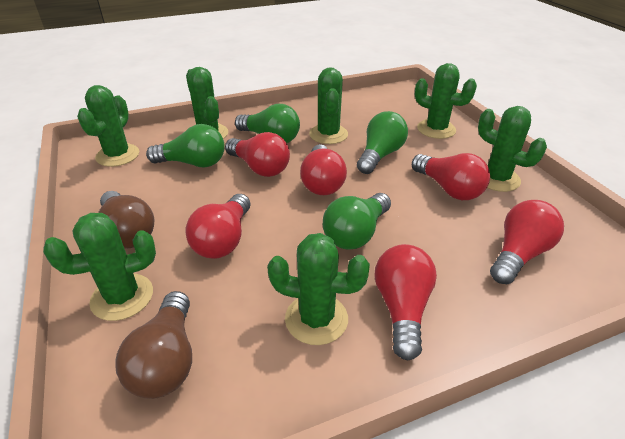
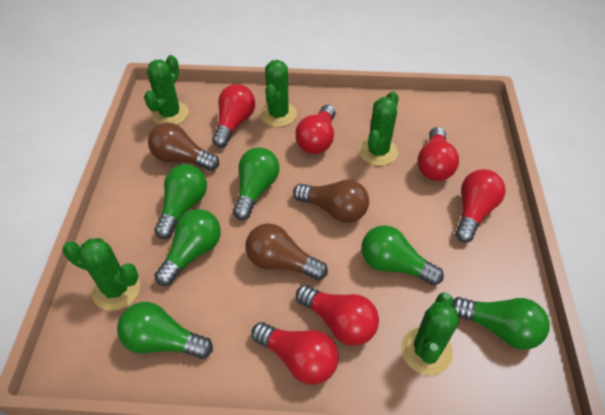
brown light bulb: [98,191,154,249] [115,291,192,399] = 2 -> [148,123,219,171] [245,223,328,280] [293,180,369,223] = 3
green cactus: [43,213,156,321] [77,85,139,167] [186,67,228,139] [267,233,370,345] [309,67,348,144] [415,63,477,139] [478,106,547,192] = 7 -> [63,238,140,311] [144,55,189,125] [260,60,297,127] [359,91,398,166] [401,292,459,375] = 5
green light bulb: [146,124,224,167] [235,104,300,143] [323,193,391,250] [357,111,408,174] = 4 -> [117,302,213,359] [154,164,207,239] [155,209,221,286] [233,147,279,220] [361,225,444,286] [452,297,550,350] = 6

